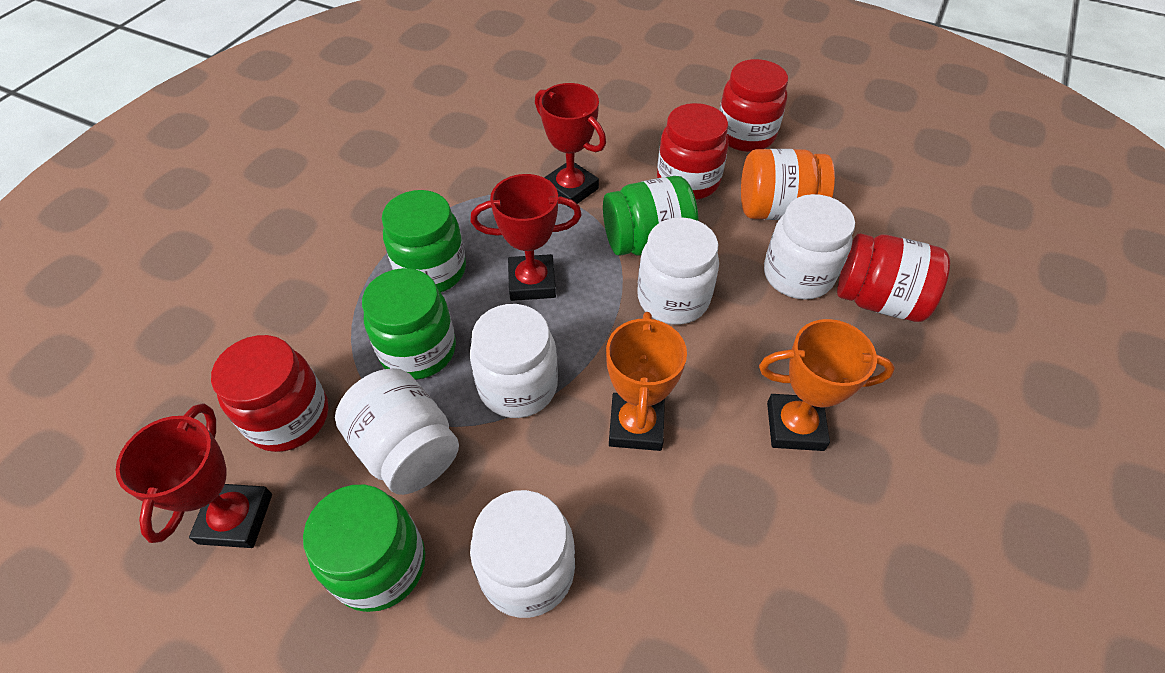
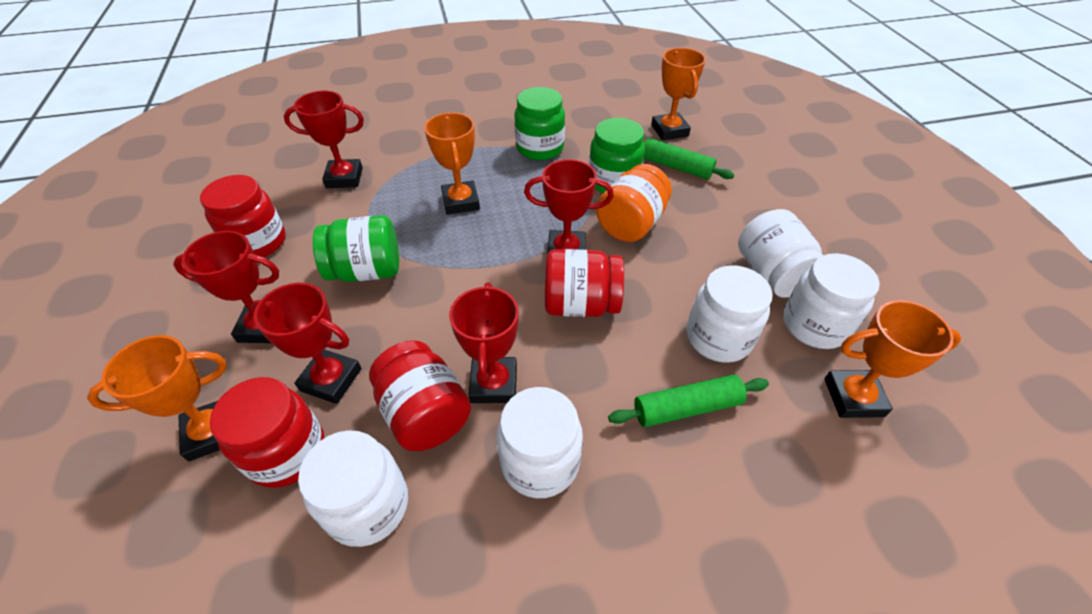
green jar: [303,485,425,612] [362,268,456,380] [382,190,466,292] [603,176,699,256] = 4 -> [313,215,399,282] [514,87,565,161] [589,118,645,193] = 3
green rolling pin: none = 0 -> [608,375,769,427] [644,138,735,180] = 2
orange trophy: [606,312,687,451] [759,319,895,451] = 2 -> [87,335,226,461] [424,112,480,215] [651,48,706,140] [824,300,961,418] = 4
red trophy: [116,403,272,548] [471,174,582,301] [535,83,606,208] = 3 -> [173,231,279,343] [251,283,362,404] [284,91,364,188] [449,282,519,403] [524,159,614,253] = 5

